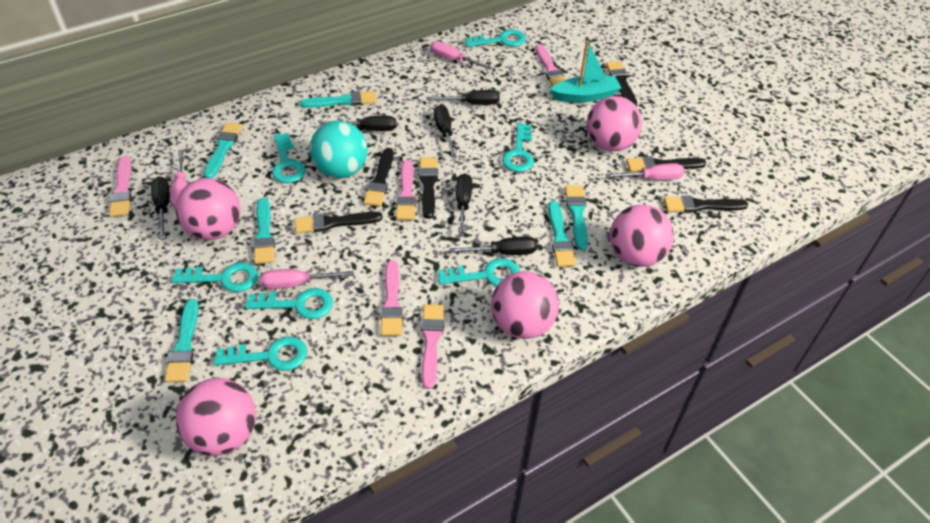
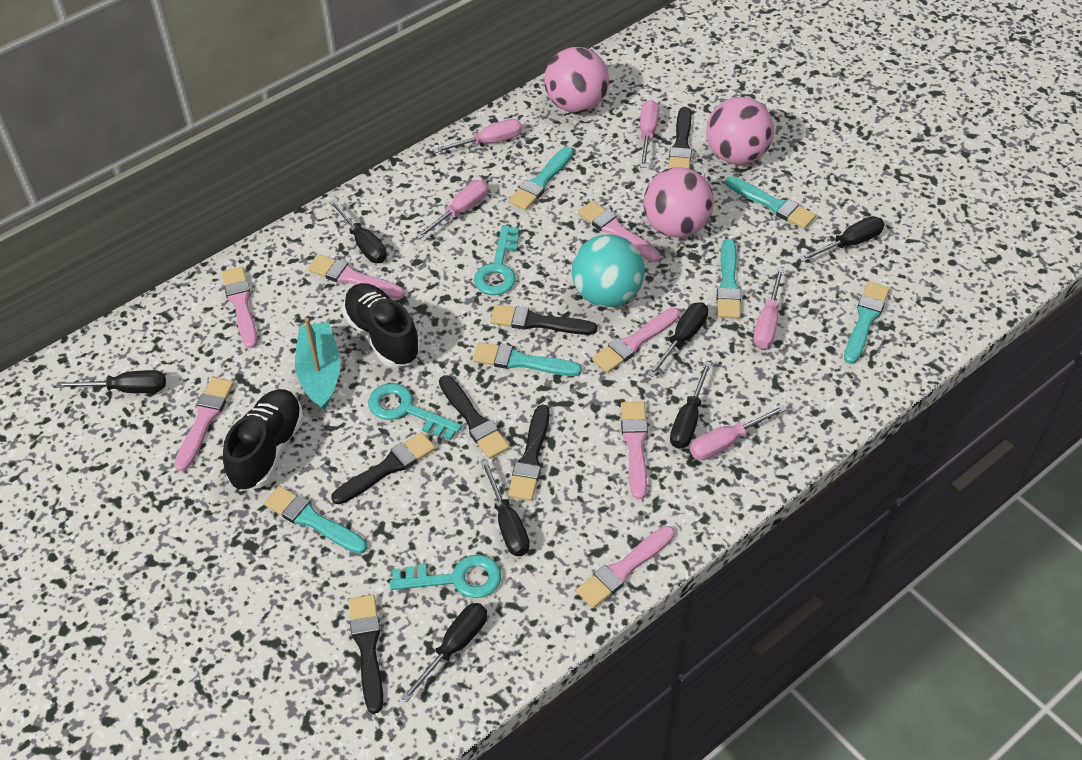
black screwdriver: [151,176,170,240] [320,116,396,131] [426,90,500,105] [434,105,457,159] [450,236,537,255] [456,174,472,237] = 6 -> [56,370,166,393] [329,200,387,263] [401,603,487,702] [481,460,530,556] [647,302,708,377] [670,361,712,449] [799,216,884,262] = 7
black shoe: none = 0 -> [223,389,304,491] [342,283,421,367] = 2
pink ball: [175,178,240,240] [176,378,256,456] [491,271,559,339] [586,96,642,151] [610,205,674,267] = 5 -> [544,47,609,113] [643,167,714,238] [706,97,774,165] = 3
pink brush: [109,156,132,217] [380,260,403,336] [396,160,416,220] [421,304,444,389] [536,44,566,86] = 5 -> [174,377,234,471] [221,267,258,348] [308,254,405,299] [576,526,675,608] [578,201,660,262] [592,308,680,373] [621,402,648,499] = 7
pink screwdriver: [170,150,187,208] [261,269,354,289] [430,41,492,70] [605,163,684,180] = 4 -> [416,180,489,239] [433,119,522,153] [640,100,659,168] [690,405,787,460] [753,268,784,348] = 5
turquoise key: [171,262,258,292] [214,336,307,371] [245,288,333,319] [272,133,306,183] [438,258,520,286] [465,29,526,47] [502,123,534,172] = 7 -> [368,383,462,441] [390,555,501,598] [474,225,519,295] = 3

